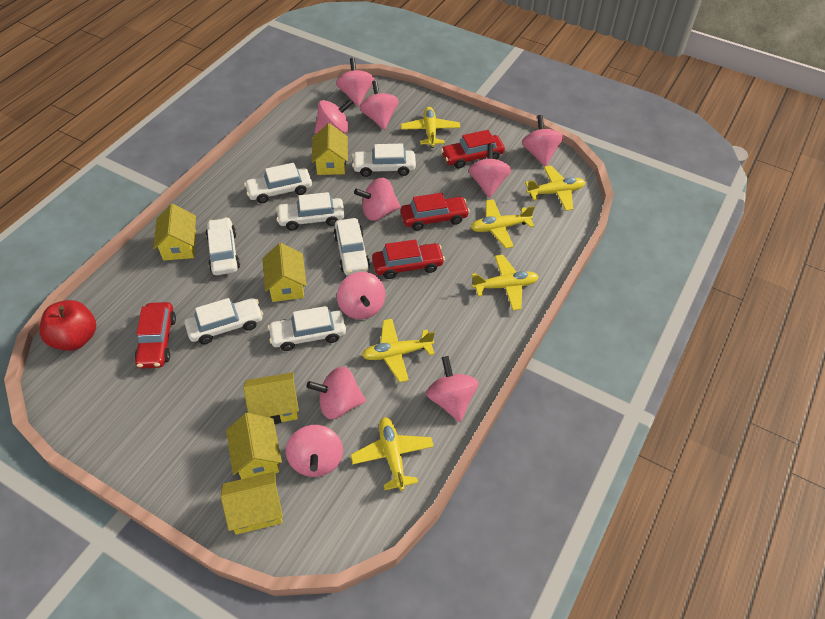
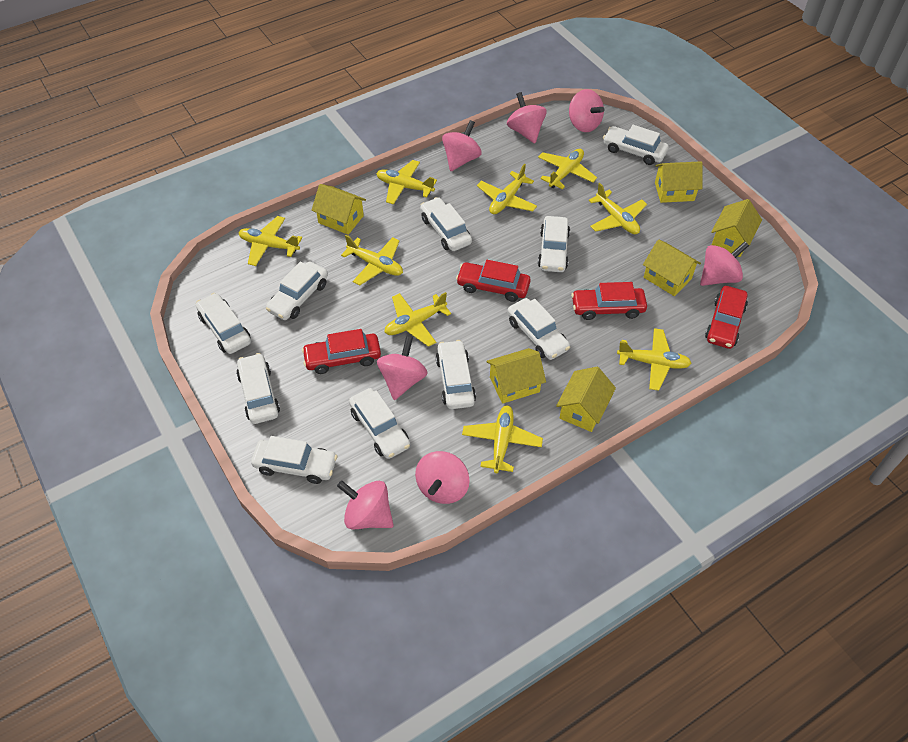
pink spinning top: [286,425,343,477] [307,366,366,419] [314,99,353,134] [336,58,374,106] [337,272,386,319] [354,178,400,221] [360,80,399,130] [426,356,479,422] [468,144,511,198] [522,115,563,166] = 10 -> [337,480,394,529] [377,336,428,400] [415,451,469,504] [442,120,482,171] [507,92,547,144] [569,89,604,132] [700,241,749,286] = 7
red apple: [39,300,96,351] = 1 -> none = 0
white car: [185,298,263,344] [206,217,240,275] [244,163,312,203] [268,306,346,351] [276,192,345,230] [333,218,370,275] [352,144,416,177] = 7 -> [196,293,251,354] [236,353,280,424] [251,436,337,484] [266,262,328,320] [349,388,410,459] [420,197,472,251] [436,340,476,409] [507,298,570,360] [538,216,570,272] [603,125,669,165] = 10
yellow plane: [351,417,434,491] [362,319,435,382] [401,107,460,148] [471,199,535,248] [472,255,539,310] [525,165,585,211] = 6 -> [238,216,302,266] [341,235,403,285] [376,160,437,205] [384,292,451,347] [462,405,543,473] [477,164,537,214] [538,149,597,189] [589,183,647,234] [617,328,692,391] = 9

